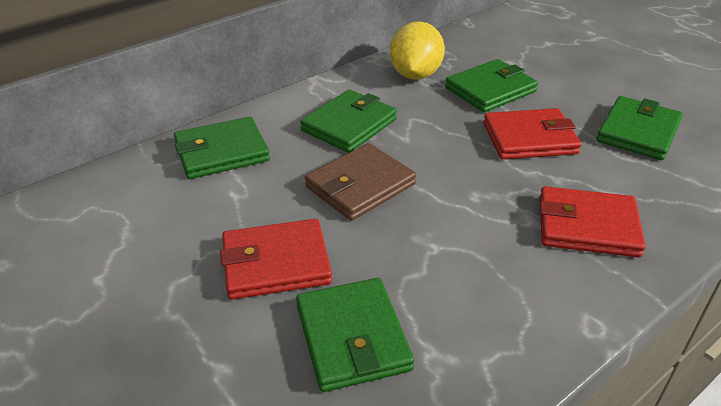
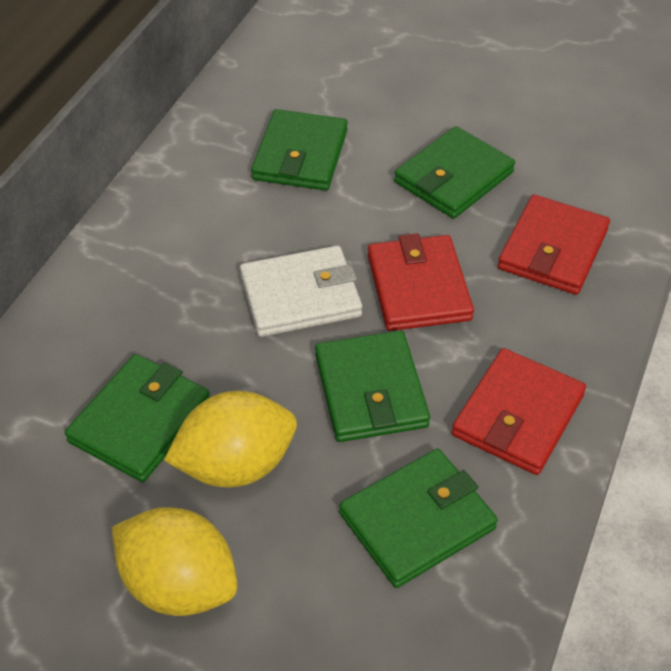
brown wallet: [305,143,416,221] = 1 -> none = 0
white wallet: none = 0 -> [240,246,362,337] = 1
yellow lemon: [390,21,445,80] = 1 -> [112,507,238,616] [164,391,297,487] = 2

